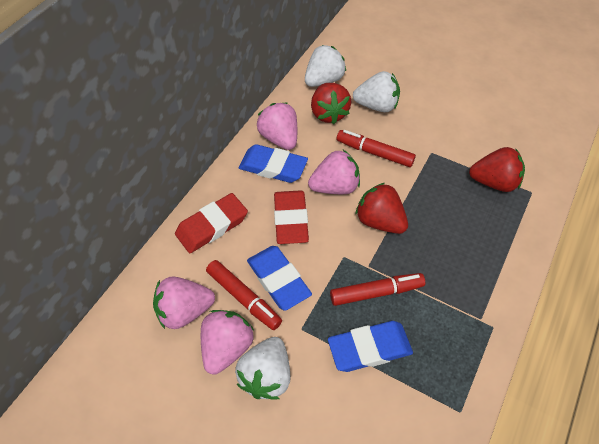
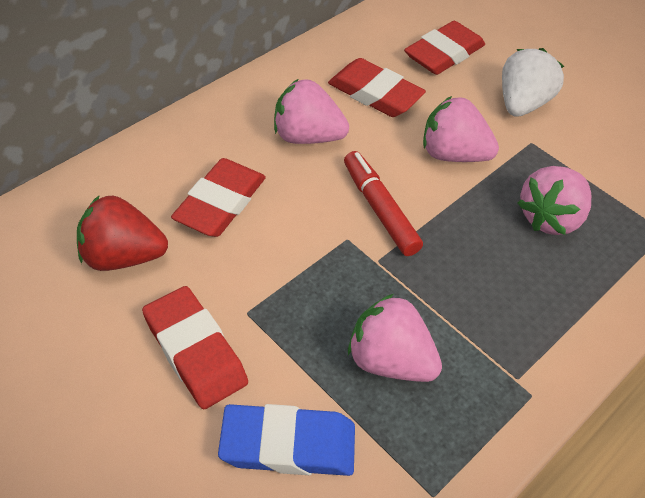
blue eraser: [239,144,308,183] [247,246,312,311] [328,321,413,372] = 3 -> [218,404,355,476] = 1
red eraser: [175,193,248,253] [274,190,309,244] = 2 -> [142,286,248,409] [171,158,266,237] [328,58,426,117] [404,21,485,75] = 4
red marker: [206,260,282,330] [330,273,425,306] [337,130,416,167] = 3 -> [344,151,423,256] = 1
red strawberry: [311,83,351,124] [355,183,408,234] [469,147,525,192] = 3 -> [77,195,168,271] = 1
white strawberry: [235,337,291,400] [305,45,346,87] [353,71,400,112] = 3 -> [502,48,564,117] = 1

